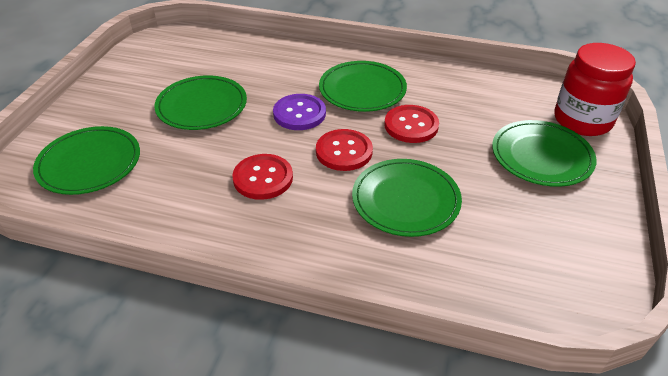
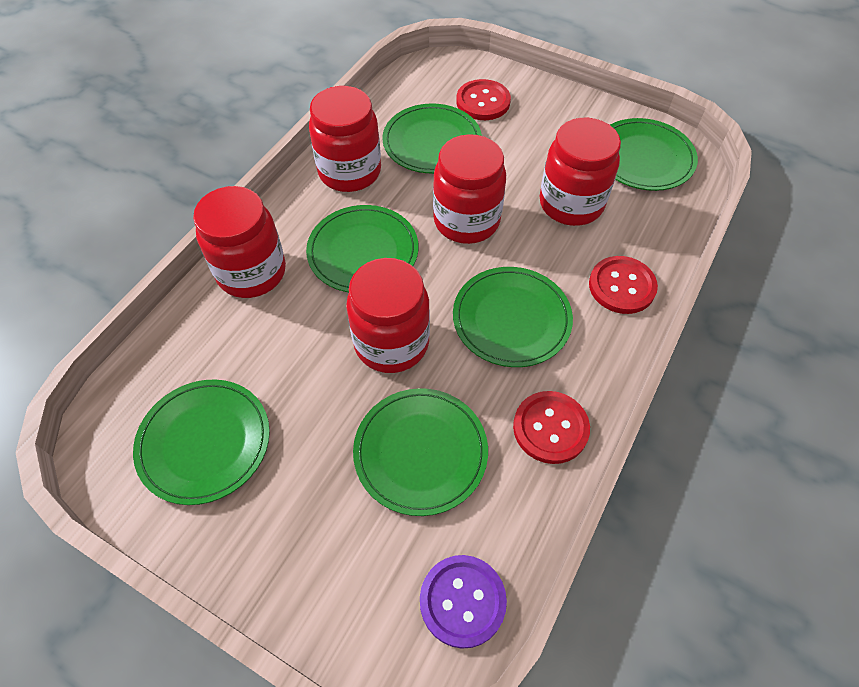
green plate: [33,126,140,195] [154,75,247,130] [319,61,407,112] [352,159,462,237] [492,120,597,187] = 5 -> [133,379,270,505] [306,205,418,292] [353,388,488,516] [382,103,482,174] [453,267,573,367] [610,118,698,191] = 6
red jar: [554,43,636,136] = 1 -> [193,186,286,298] [309,86,381,192] [346,258,430,373] [433,134,506,244] [540,118,621,226] = 5

